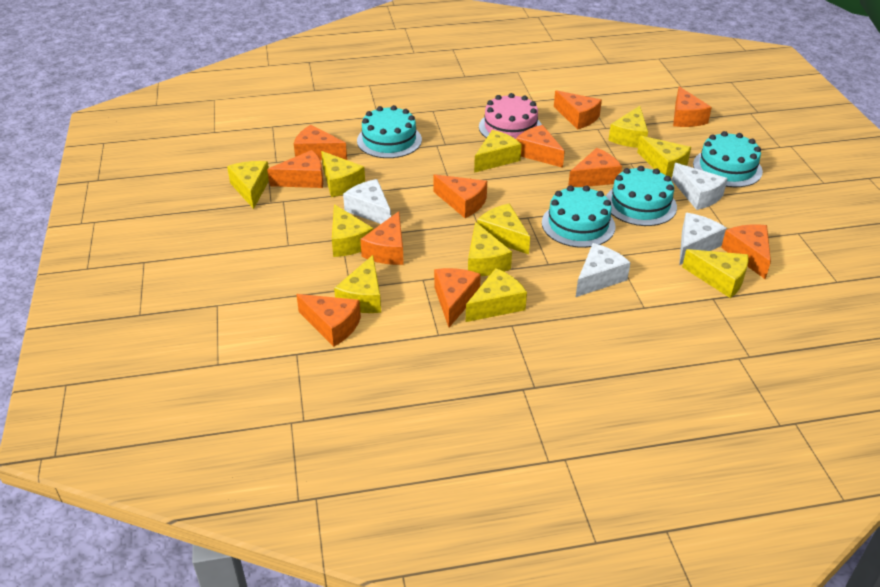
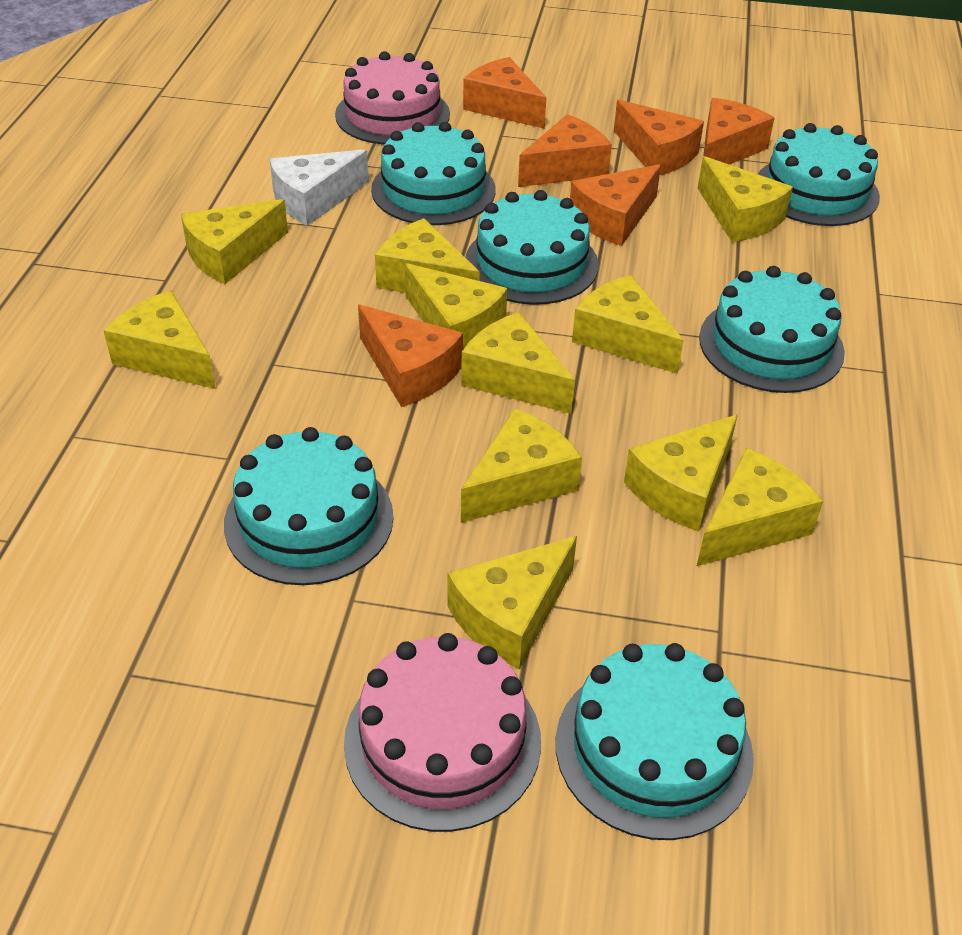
orange cheese: [267,150,323,188] [294,125,347,160] [296,294,361,347] [360,211,404,265] [433,174,487,218] [434,268,481,327] [516,125,565,168] [554,90,602,130] [568,148,622,187] [673,86,712,127] [721,224,771,279] = 11 -> [358,305,463,407] [463,57,546,129] [518,114,612,187] [570,164,661,246] [614,100,704,175] [703,98,774,164] = 6
pink cake: [479,93,542,139] = 1 -> [335,51,450,145] [344,633,541,832] = 2
turquoise cake: [357,105,422,158] [542,185,616,248] [606,166,677,226] [693,131,763,187] = 4 -> [224,427,393,585] [371,122,496,225] [465,190,599,305] [556,643,754,840] [699,266,845,393] [758,123,880,226] = 6
white cheese: [343,179,391,224] [576,243,631,297] [672,163,728,210] [679,213,727,265] = 4 -> [270,149,369,226] = 1

